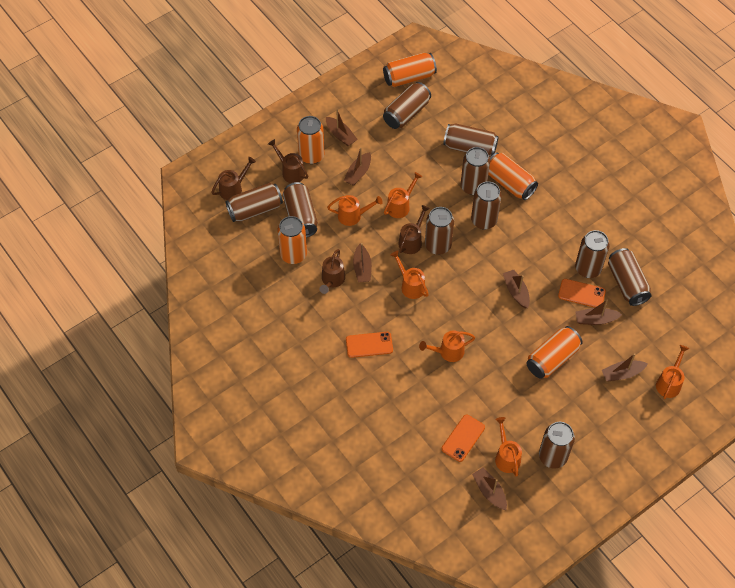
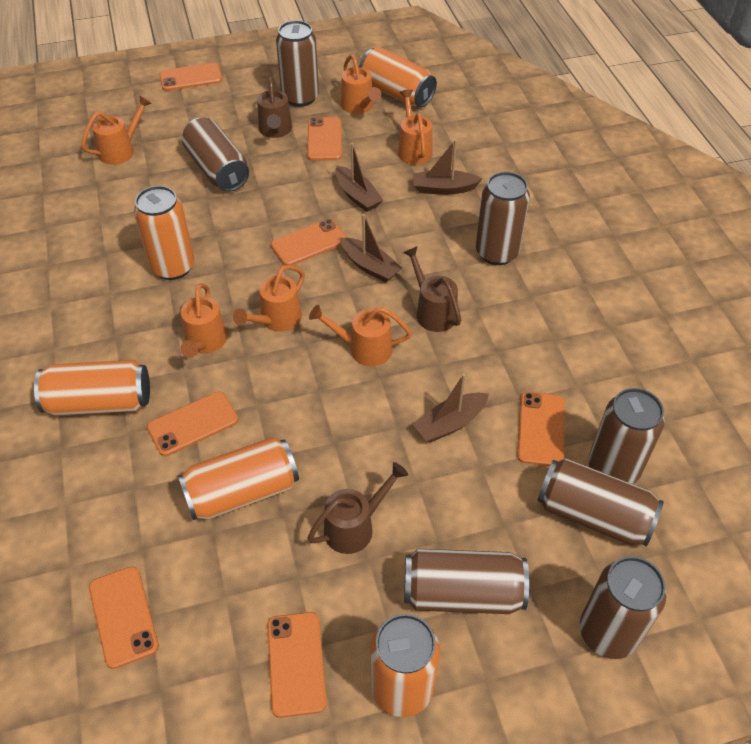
brown boat: [326,109,358,146] [343,147,371,186] [353,243,372,282] [472,468,507,510] [503,270,530,308] [576,299,622,325] [602,353,648,381] = 7 -> [335,143,383,212] [341,214,402,283] [413,140,482,195] [413,374,489,443] = 4
brown can: [225,183,283,222] [283,182,318,238] [383,82,431,129] [425,207,454,255] [443,123,499,157] [461,147,490,195] [471,181,502,230] [539,422,575,468] [575,230,609,278] [608,248,652,306] = 10 -> [182,118,249,192] [276,20,319,107] [404,548,529,614] [476,172,530,265] [537,458,664,546] [580,556,666,659] [588,388,665,484] = 7
brown watering can: [211,157,256,200] [268,139,308,183] [319,249,345,294] [399,205,430,254] = 4 -> [257,77,292,138] [307,462,408,554] [403,246,461,332] = 3
orange phone: [346,332,393,358] [442,415,485,462] [558,279,606,308] = 3 -> [89,566,159,669] [147,392,238,456] [159,63,222,91] [267,612,326,718] [271,219,347,265] [307,117,342,161] [517,392,565,466] = 7

